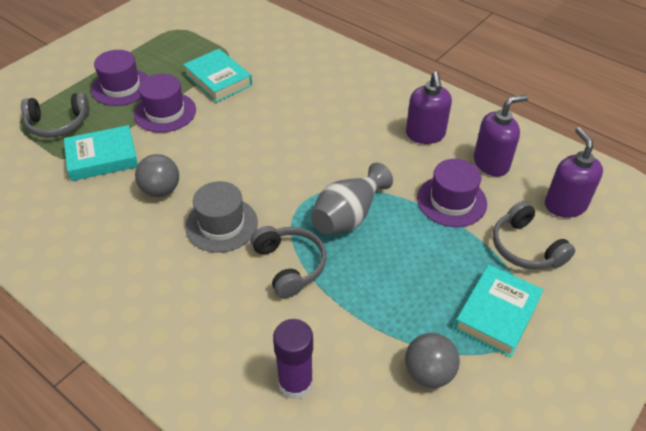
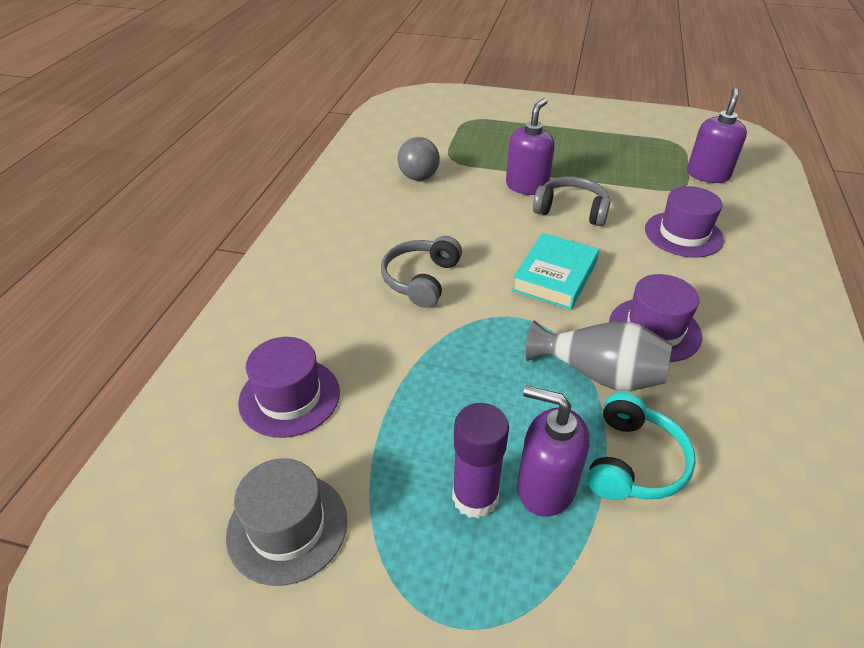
grey ball: [135,154,179,197] [405,333,460,388] = 2 -> [398,137,440,181] = 1
grey headphones: [21,93,90,138] [251,226,326,298] [493,201,575,269] = 3 -> [381,236,462,308] [533,176,611,226] = 2
turquoise book: [64,125,138,181] [183,49,252,103] [454,265,544,357] = 3 -> [512,233,599,310] = 1
turquoise headphones: none = 0 -> [587,392,696,500] = 1

